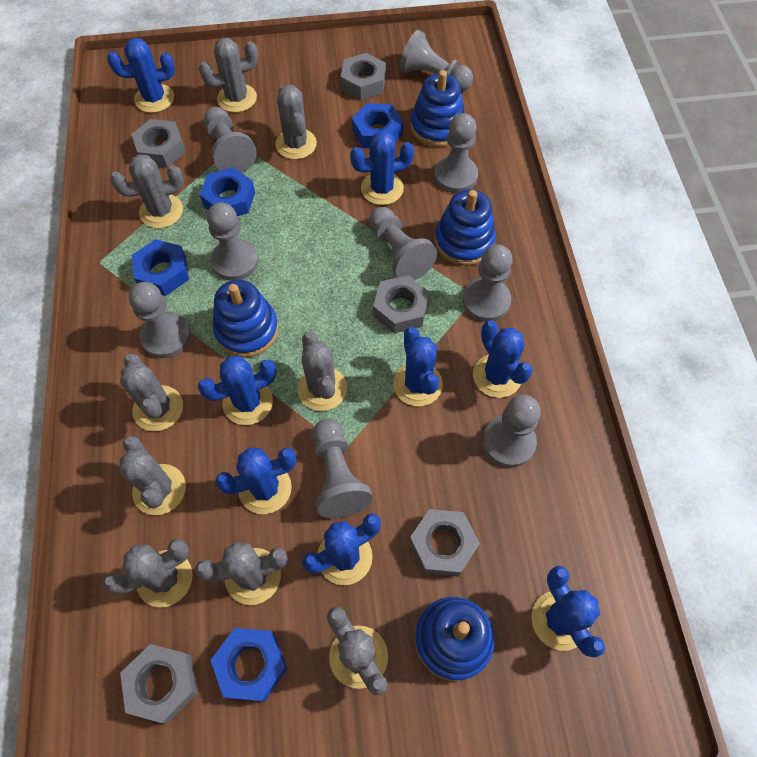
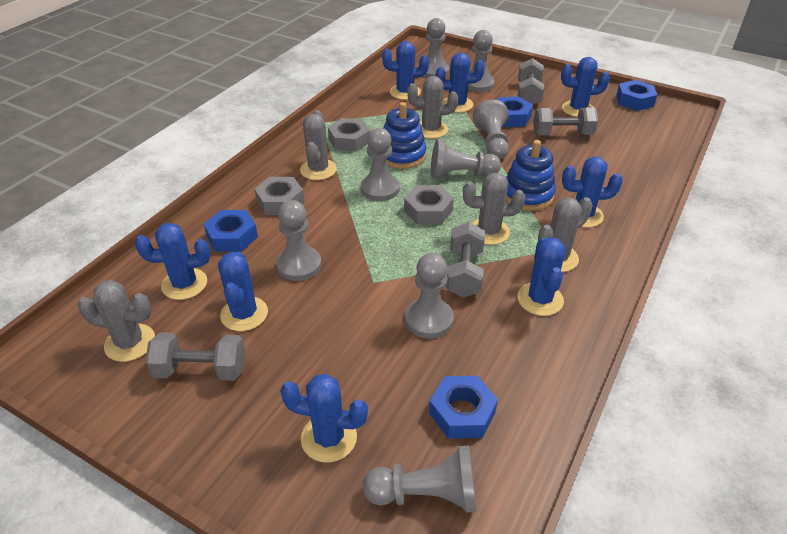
blue stacking toy: [213,280,279,358] [410,70,464,147] [415,597,495,681] [435,189,496,266] = 4 -> [384,102,426,169] [506,140,556,211] = 2
grey cactus: [103,539,192,608] [110,154,184,228] [119,436,186,515] [120,354,183,431] [195,542,288,605] [199,38,259,112] [275,85,317,159] [297,332,347,411] [327,607,388,695] = 9 -> [77,280,155,362] [300,110,337,180] [407,76,458,139] [463,172,525,245] [538,197,593,272] = 5
grey dumbbell: none = 0 -> [145,332,245,381] [446,222,485,297] [517,58,544,105] [533,107,598,135] = 4
grey nut: [120,644,197,723] [131,119,186,167] [341,53,386,100] [373,275,430,333] [409,509,480,577] = 5 -> [254,177,304,215] [328,118,370,152] [404,185,454,224] = 3
grey pawn: [128,282,191,358] [204,107,257,173] [207,202,259,281] [312,419,373,518] [369,207,437,280] [399,30,473,91] [434,113,478,193] [463,244,513,322] [483,395,541,468] = 9 -> [276,200,322,281] [361,128,400,201] [363,445,477,513] [405,253,454,339] [424,18,450,78] [431,139,501,178] [468,30,495,92] [473,100,509,159] = 8

